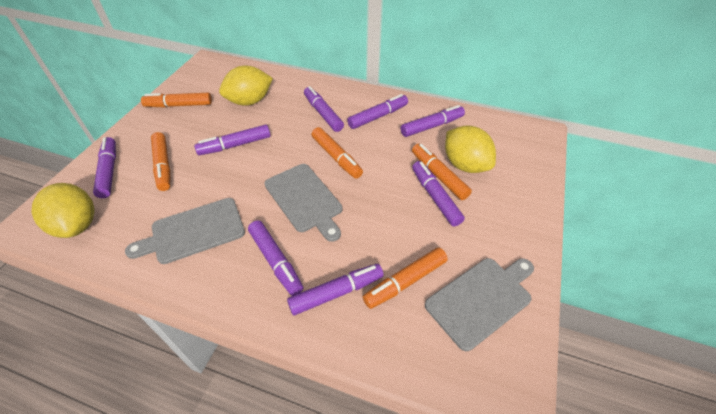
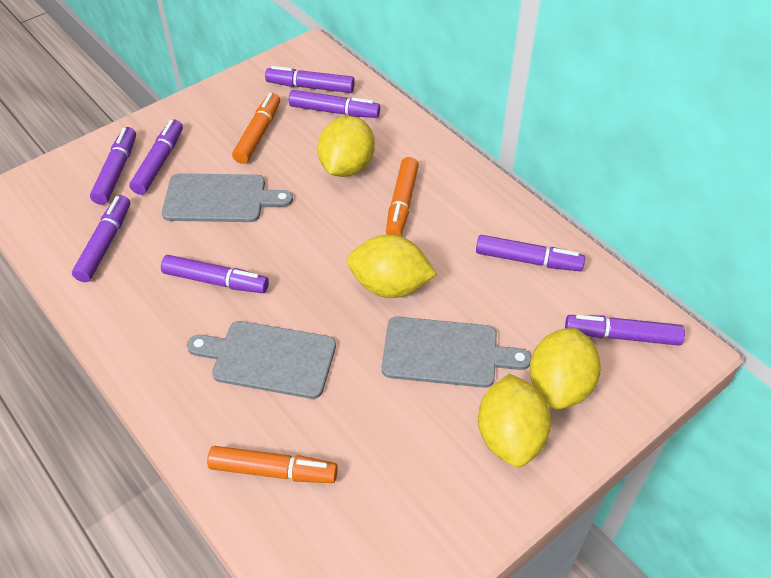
orange marker: [141,92,212,107] [151,132,170,191] [311,127,363,179] [363,247,448,309] [412,144,472,200] = 5 -> [207,446,338,483] [232,93,280,164] [386,157,419,236] = 3
yellow lemon: [31,183,95,238] [219,66,273,106] [445,126,496,173] = 3 -> [318,116,375,177] [347,235,437,298] [478,374,551,467] [530,328,601,409] = 4

